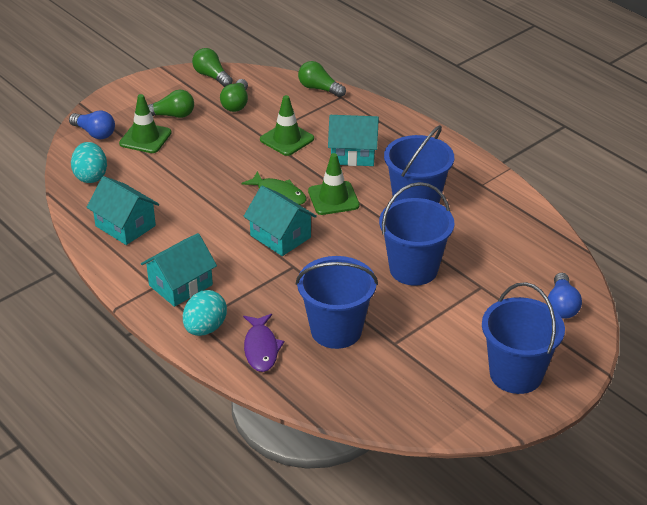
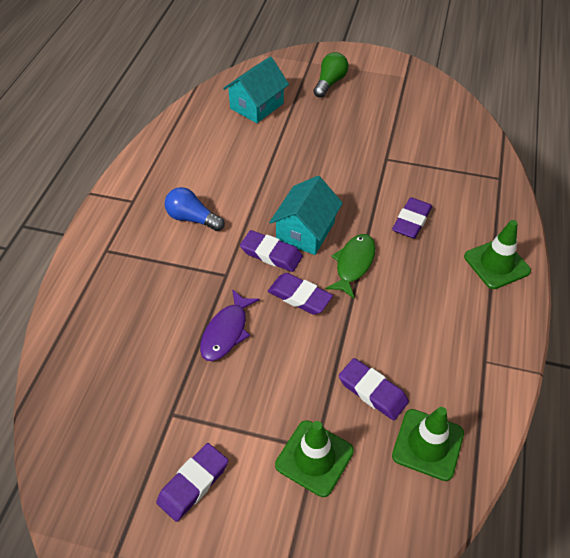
blue bucket: [296,256,378,349] [379,182,454,286] [384,125,454,203] [482,282,565,394] = 4 -> none = 0
blue light bulb: [69,110,115,139] [548,273,582,319] = 2 -> [165,187,225,231] = 1
green light bulb: [148,90,194,118] [192,48,233,87] [220,79,248,112] [298,61,346,97] = 4 -> [313,52,349,98] = 1
purple eraser: none = 0 -> [156,443,228,522] [240,230,303,272] [268,273,333,315] [339,358,409,420] [392,197,432,239] = 5
turquoise egg: [71,142,107,183] [183,290,227,336] = 2 -> none = 0
turquoise house: [86,176,159,245] [141,233,217,307] [243,186,317,256] [328,115,379,166] = 4 -> [223,56,289,123] [269,176,343,255] = 2

